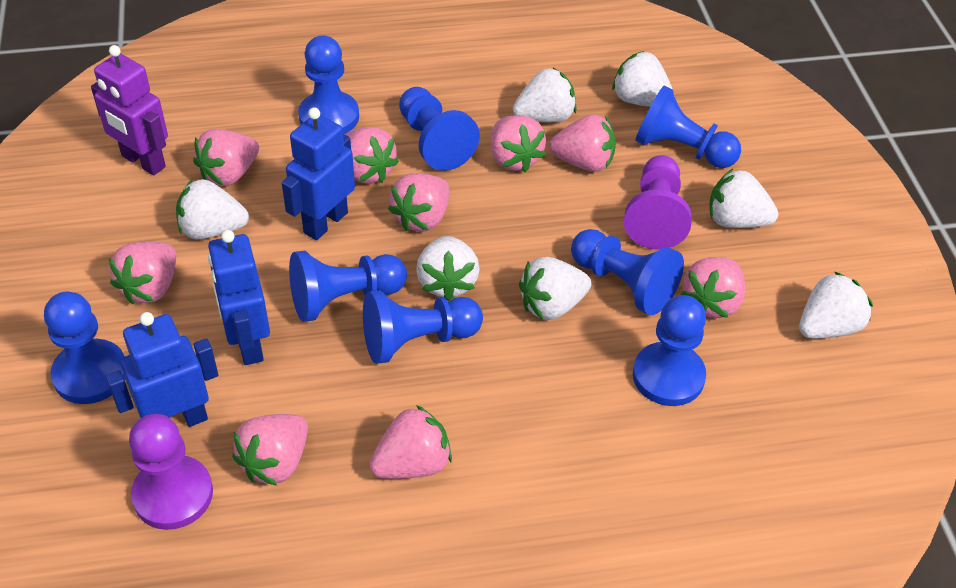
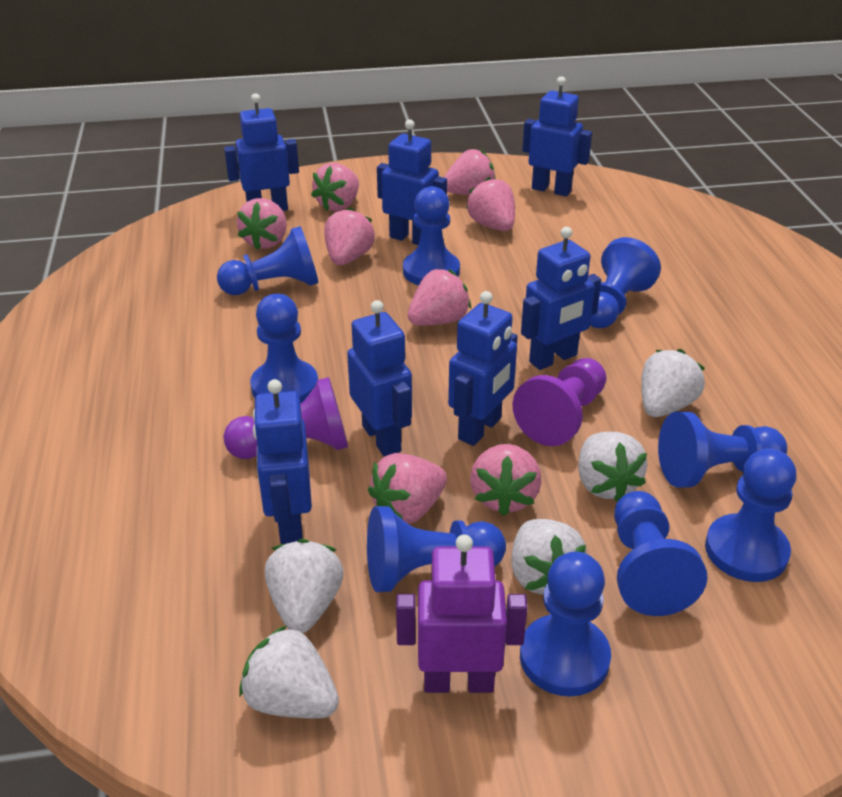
blue pawn: [44,292,126,404] [289,251,407,322] [298,35,359,134] [363,291,483,364] [399,87,480,171] [571,229,684,315] [633,295,706,406] [635,86,741,168] = 8 -> [217,226,319,295] [250,294,318,404] [367,506,506,592] [403,186,460,285] [520,552,611,697] [590,237,661,328] [614,491,708,616] [658,412,787,488] [705,448,797,582] = 9
blue robot: [106,312,218,427] [208,230,270,365] [282,108,355,240] = 3 -> [224,93,299,211] [253,379,312,544] [347,300,412,457] [377,119,447,245] [448,291,518,446] [521,227,601,370] [522,76,592,197] = 7
pink strawberry: [109,242,176,304] [193,129,259,187] [232,414,308,486] [345,127,399,183] [370,405,452,479] [388,173,449,231] [491,115,546,172] [549,114,616,172] [681,257,746,318] = 9 -> [237,198,287,250] [311,163,359,211] [324,207,375,265] [368,453,447,524] [408,269,471,326] [444,149,496,195] [466,177,515,231] [470,444,542,516] = 8
white strawberry: [176,179,249,239] [416,236,480,301] [513,68,577,122] [519,257,591,320] [612,51,672,107] [709,169,778,228] [799,271,873,339] = 7 -> [239,625,339,718] [265,539,344,633] [511,519,587,595] [578,432,648,502] [641,349,705,417] = 5

